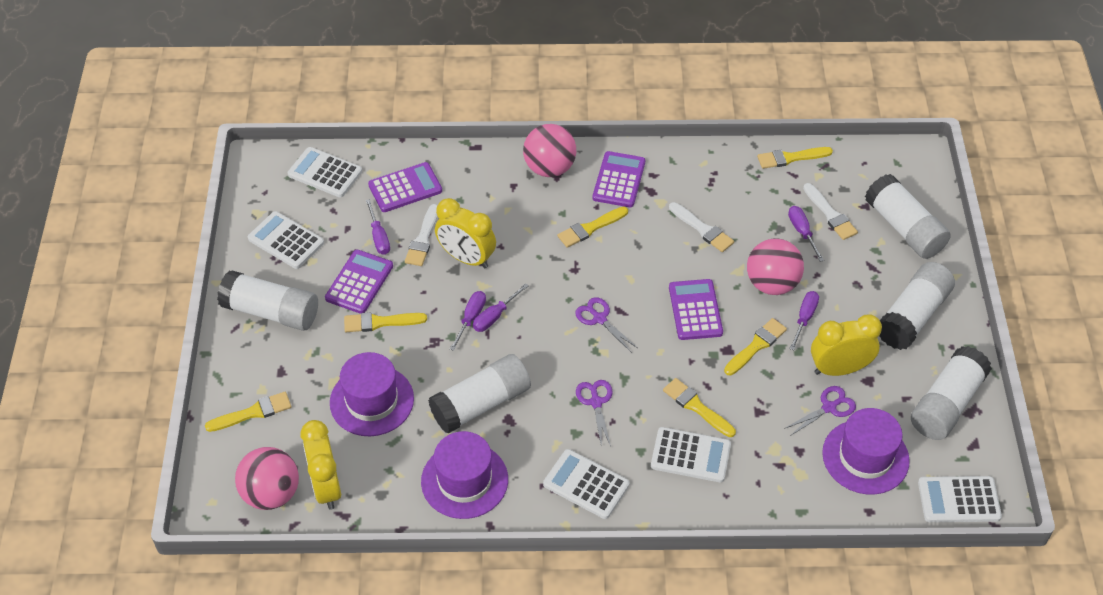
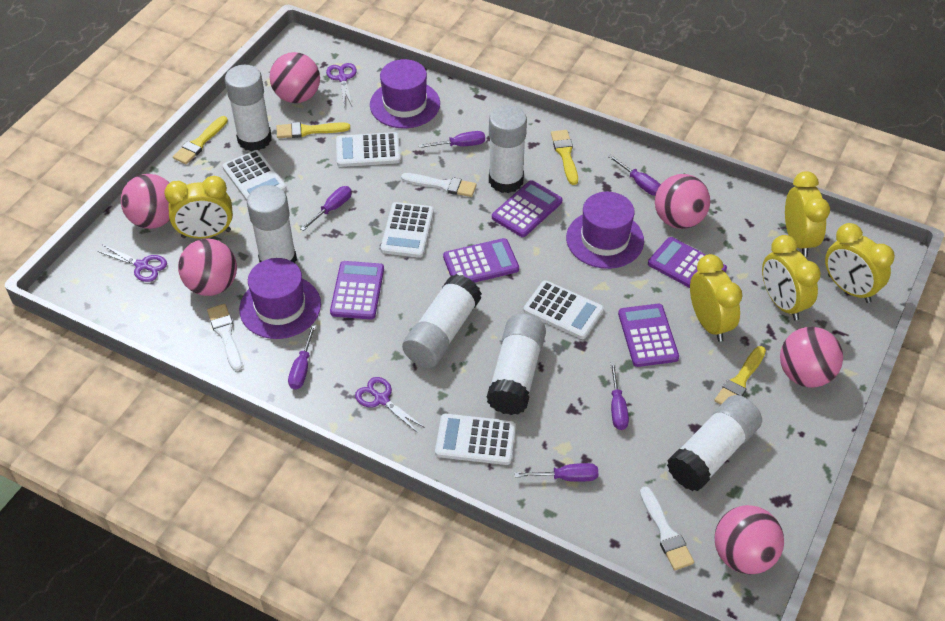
pink ball: [235,447,299,510] [523,124,576,177] [747,238,804,295] = 3 -> [121,174,170,229] [178,239,237,296] [270,52,320,103] [655,174,710,229] [715,505,784,574] [780,327,843,388] = 6
purple calculator: [325,250,393,314] [368,162,442,212] [593,151,645,207] [669,279,723,340] = 4 -> [330,261,384,319] [443,238,519,282] [492,180,562,237] [618,304,679,367] [648,237,727,288] = 5
purple screwdriver: [366,199,390,255] [450,291,486,351] [473,283,529,332] [788,206,824,262] [789,291,819,350] = 5 -> [288,325,316,390] [300,186,352,231] [419,131,485,148] [514,463,598,482] [608,155,661,196] [610,362,629,430] = 6
white glue stick: [217,270,318,331] [428,354,531,434] [865,174,951,259] [879,262,955,350] [911,346,992,440] = 5 -> [225,65,272,151] [247,185,297,264] [402,274,482,368] [486,314,546,415] [489,105,527,193] [667,395,762,491] = 6
yellow brush: [205,392,291,432] [344,312,427,332] [557,206,628,247] [663,378,736,437] [724,318,787,375] [757,147,833,169] = 6 -> [173,116,228,164] [277,122,350,138] [551,130,578,185] [714,346,766,405] = 4
yellow clock: [301,420,341,510] [435,198,496,268] [811,314,882,376] = 3 -> [164,176,233,239] [690,254,742,342] [762,235,821,320] [785,171,830,257] [825,223,895,303] = 5

